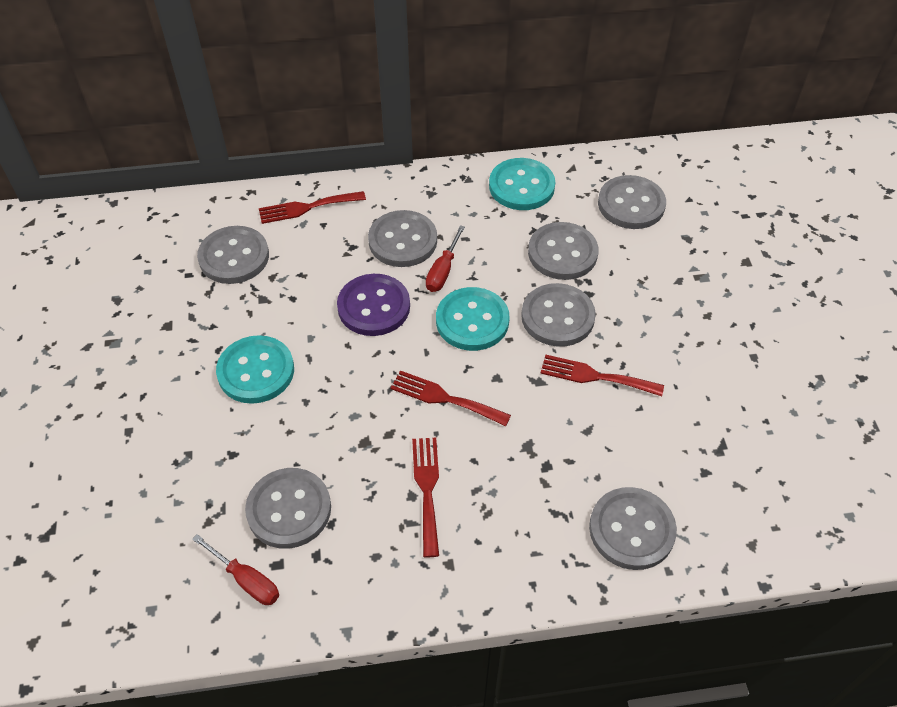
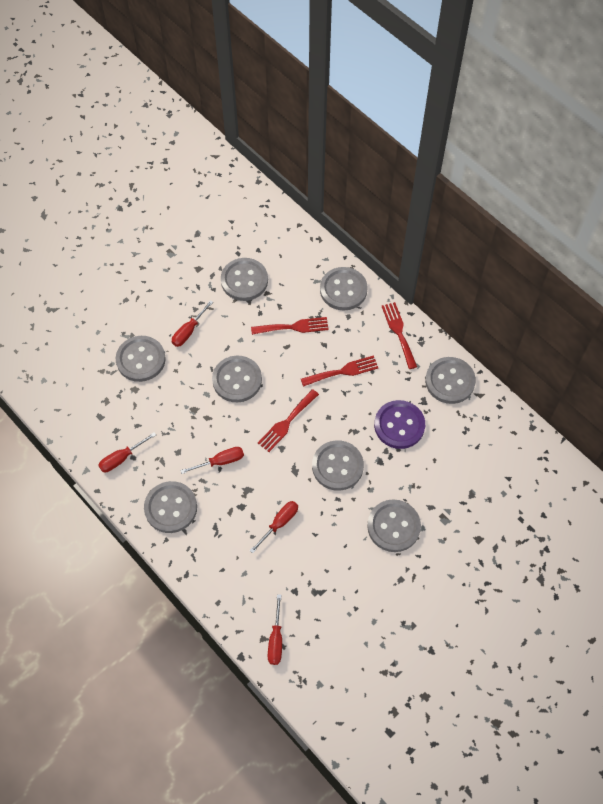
grey button: [197,226,269,284] [245,468,331,549] [368,210,437,267] [521,283,596,347] [528,222,599,280] [589,487,677,570] [598,175,666,229] = 7 -> [116,336,166,382] [144,481,197,533] [212,356,262,402] [221,258,268,301] [312,440,364,491] [320,267,368,310] [367,499,421,552] [425,357,476,404] = 8
red screwdriver: [192,534,279,605] [426,225,465,292] = 2 -> [98,432,156,472] [172,300,213,347] [180,447,244,474] [250,501,298,553] [268,594,282,665] = 5
turquoise button: [216,335,294,404] [436,287,509,351] [489,158,555,210] = 3 -> none = 0

